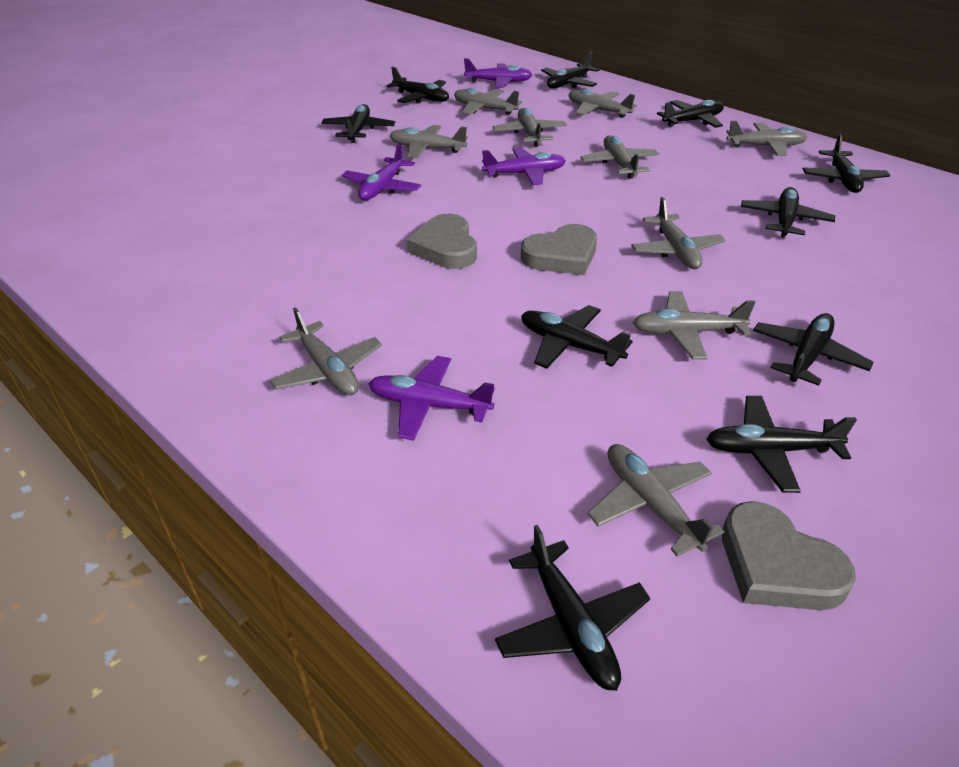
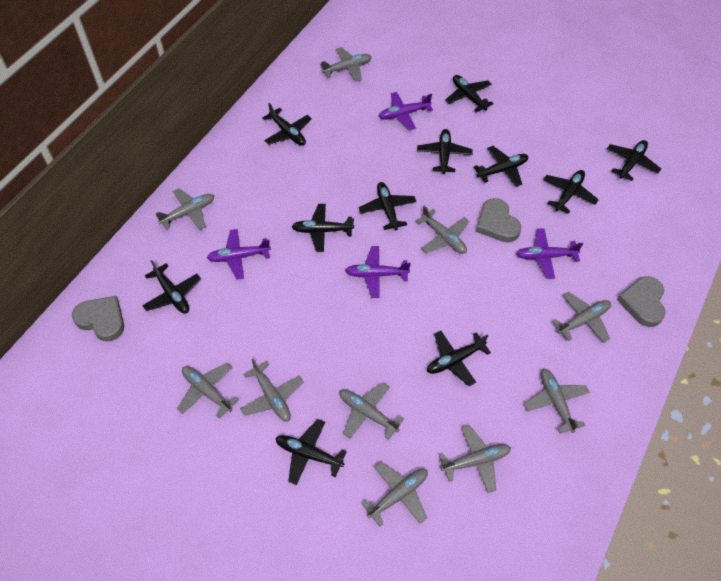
black plane: [321,104,395,143] [386,67,449,103] [495,525,650,691] [521,305,633,369] [541,52,600,88] [657,100,724,128] [706,396,857,493] [741,187,835,238] [753,313,874,386] [803,134,890,193] = 10 -> [142,260,201,314] [263,103,312,145] [275,419,347,485] [292,204,354,252] [359,182,417,230] [417,129,473,174] [427,331,491,386] [445,75,494,112] [474,146,528,187] [543,170,599,214] [607,140,661,181] = 11

